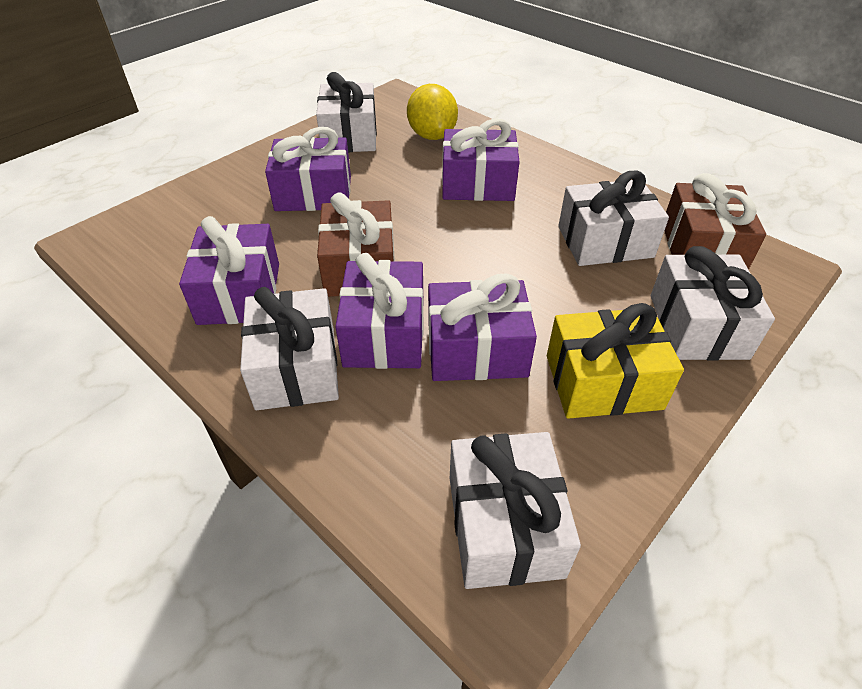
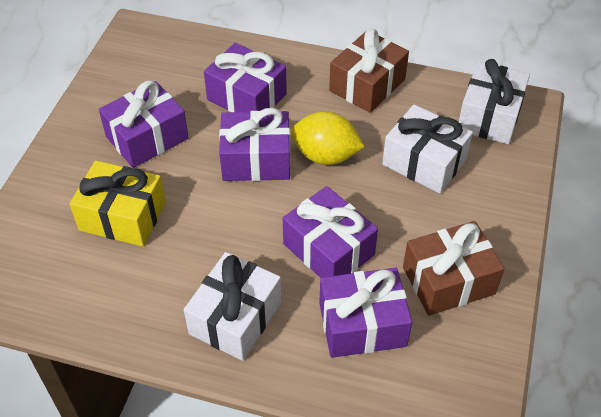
white gift: [240,287,339,410] [316,72,377,152] [450,432,581,589] [558,170,669,266] [651,246,775,361] = 5 -> [184,252,281,361] [382,104,473,193] [459,59,530,144] = 3

